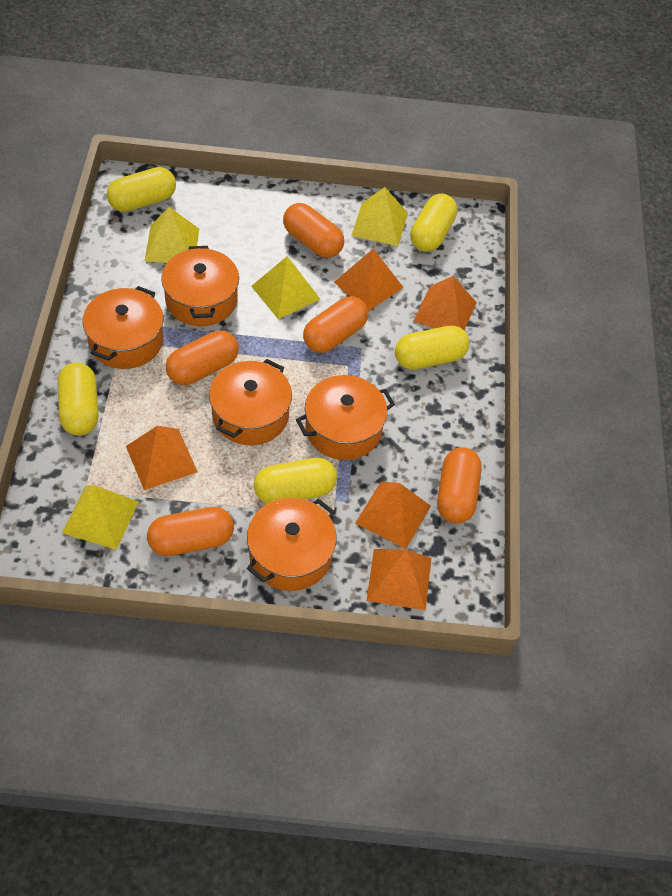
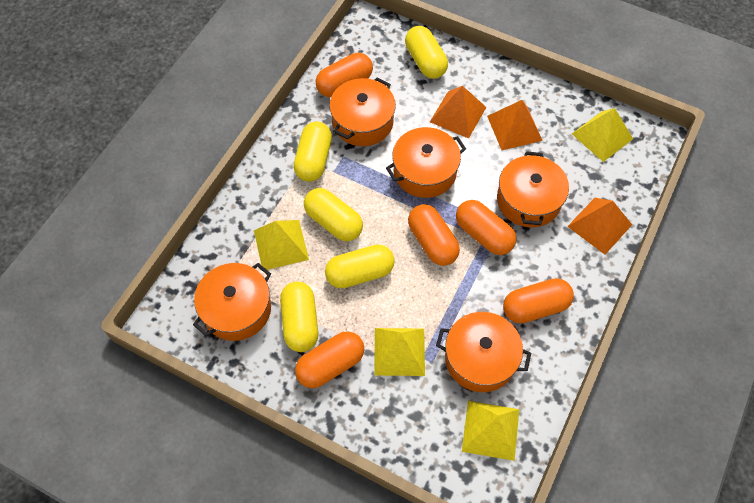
orange pyramid: [126,426,198,490] [334,248,404,311] [355,481,431,549] [367,549,431,610] [414,276,477,330] = 5 -> [430,86,486,139] [487,100,543,150] [567,198,632,254] = 3

